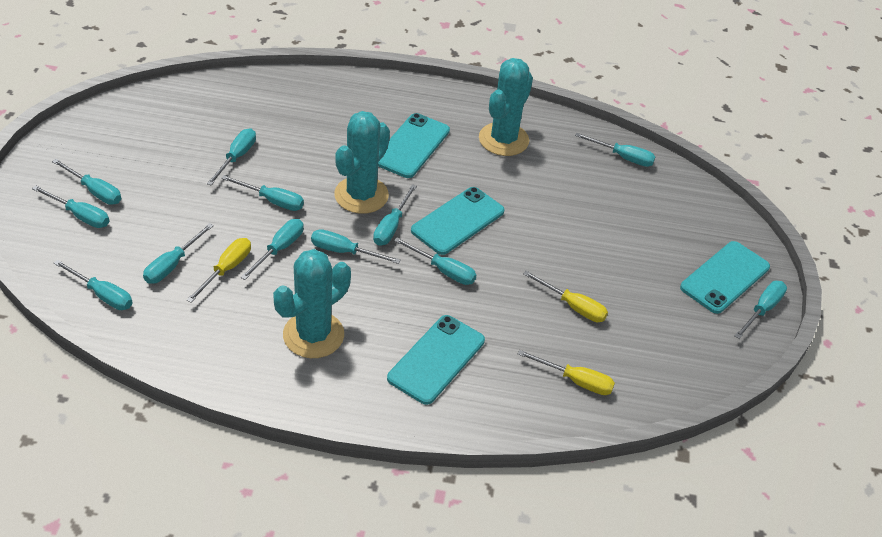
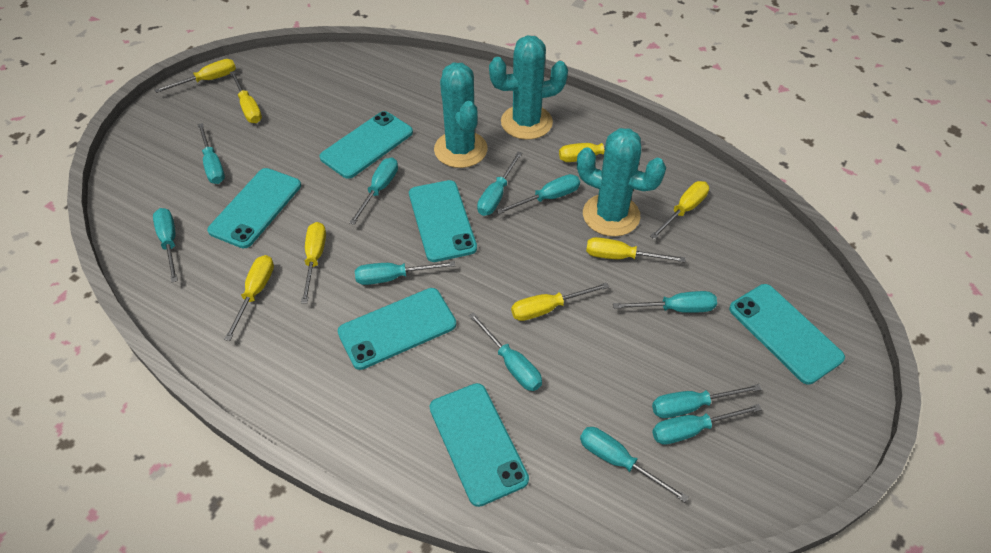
turquoise phone: [378,113,450,178] [387,315,485,405] [411,187,505,255] [680,241,770,314] = 4 -> [207,168,301,248] [319,111,413,179] [338,288,456,370] [409,180,477,262] [429,383,529,507] [729,284,845,384] = 6
turquoise screwdriver: [32,186,109,228] [52,159,121,205] [54,260,133,310] [143,223,214,284] [207,129,256,186] [221,175,304,211] [240,219,303,280] [311,229,401,264] [373,184,417,246] [394,237,476,285] [575,133,655,167] [735,281,787,339] = 12 -> [153,208,178,282] [197,123,225,184] [349,157,398,225] [355,261,455,285] [469,312,542,391] [477,152,522,216] [496,174,580,214] [580,427,688,502] [613,291,717,313] [652,384,762,418] [652,404,762,445] = 11
yellow screwdriver: [187,238,251,303] [518,350,615,395] [523,271,608,322] = 3 -> [155,59,236,93] [224,255,274,341] [230,71,262,123] [301,222,326,304] [511,283,609,321] [559,141,646,162] [586,237,686,262] [650,181,709,240] = 8

